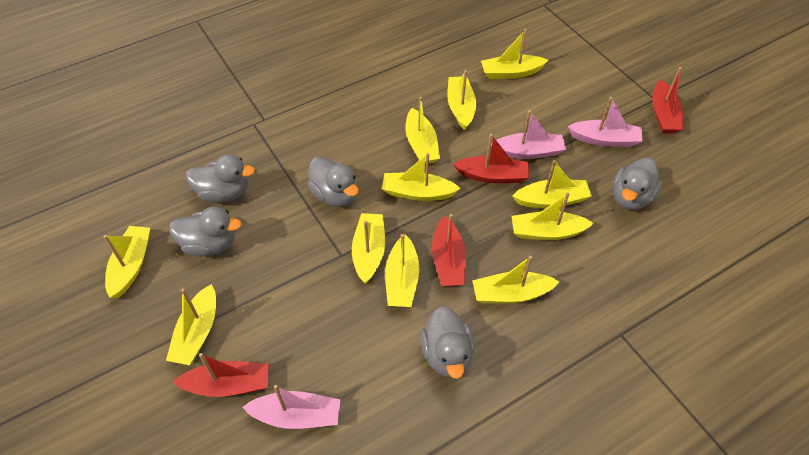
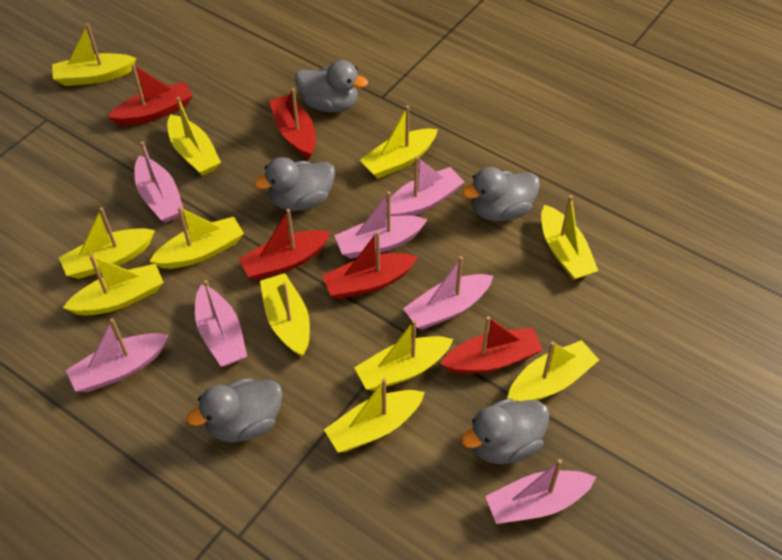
pink boat: [242,385,341,429] [491,110,566,159] [568,97,643,147] = 3 -> [65,318,168,392] [135,141,184,223] [195,280,247,366] [334,191,428,259] [386,156,464,216] [403,256,493,330] [485,459,596,524] = 7
red boat: [173,353,269,397] [432,214,466,286] [453,134,530,183] [652,67,683,134] = 4 -> [108,64,193,126] [238,209,331,280] [269,88,316,159] [322,231,418,299] [440,316,543,374] = 5

